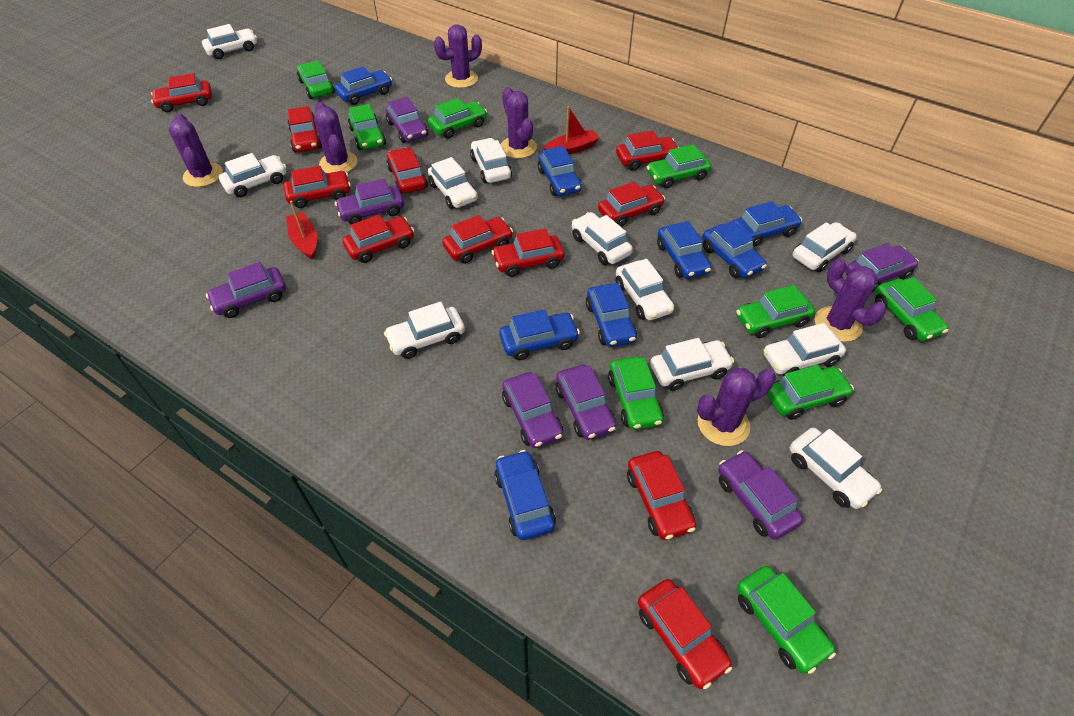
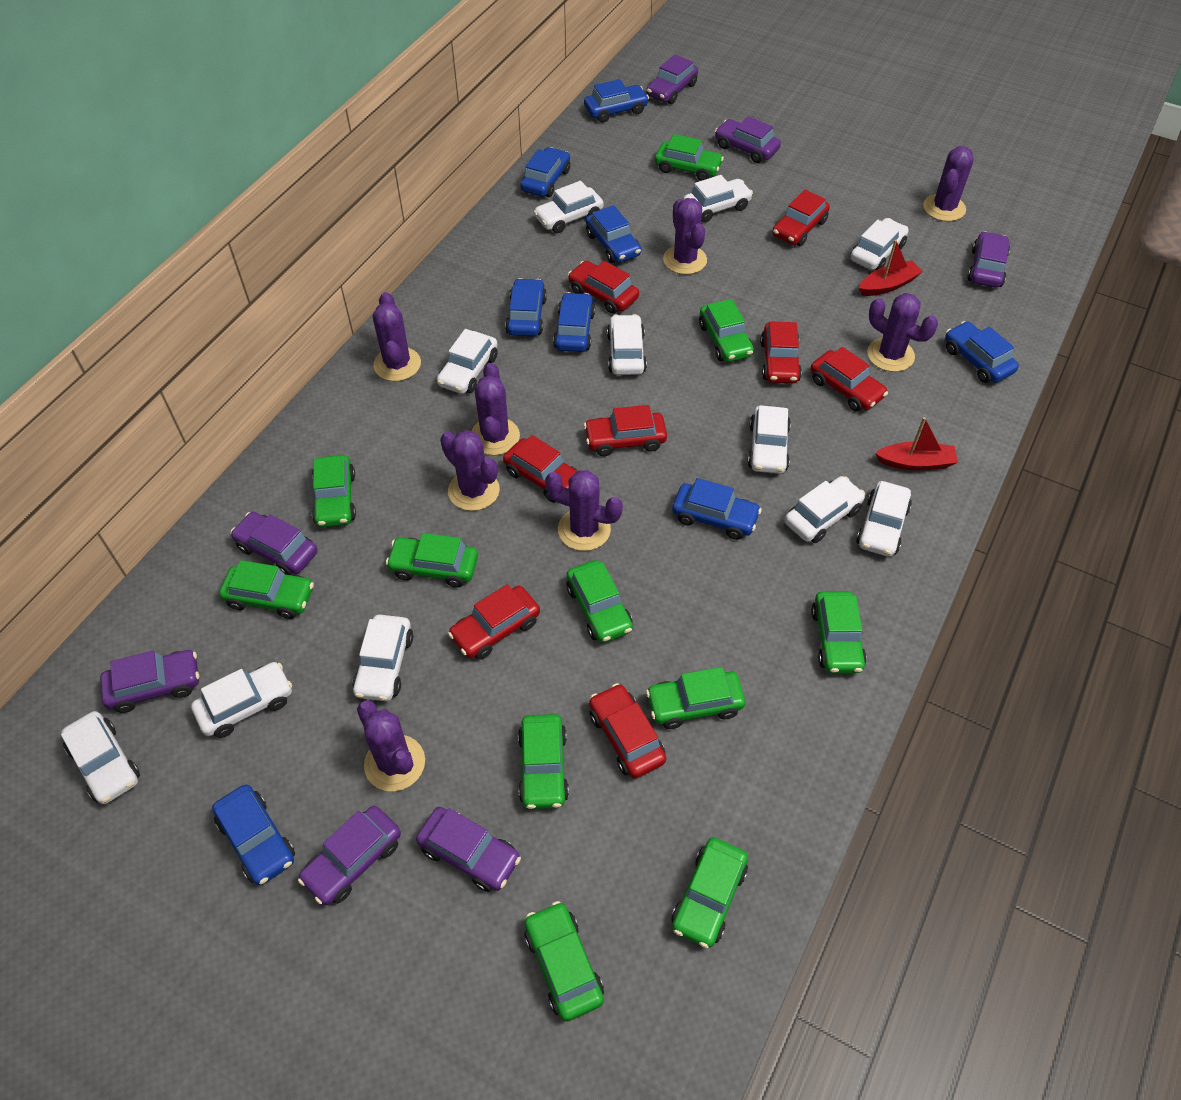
green car: [297,61,335,99] [348,104,386,150] [428,98,487,138] [608,357,664,430] [647,144,711,188] [736,285,815,338] [737,566,836,674] [767,365,854,420] [875,277,948,341] = 9 -> [219,560,314,619] [312,455,356,527] [386,533,478,587] [518,714,569,809] [524,901,604,1021] [566,560,633,643] [646,667,745,729] [655,134,724,181] [671,838,748,948] [699,299,754,362] [811,591,867,674] = 11
purple cactus: [168,113,223,187] [314,102,357,173] [434,24,482,88] [501,87,537,159] [697,368,776,446] [814,258,886,342] = 6 -> [357,701,425,791] [373,292,421,381] [440,430,500,511] [471,363,520,455] [545,470,623,551] [663,198,707,275] [867,293,938,372] [923,146,973,222] = 8
red car: [151,73,212,112] [284,166,351,208] [287,106,322,152] [342,215,414,263] [387,147,428,194] [442,215,513,264] [492,228,564,277] [598,182,665,227] [616,131,679,171] [627,451,696,540] [638,579,732,689] = 11 -> [448,584,540,660] [503,435,577,503] [568,261,639,314] [584,405,667,456] [589,683,666,779] [760,321,802,383] [772,190,830,246] [810,347,888,412] = 8

